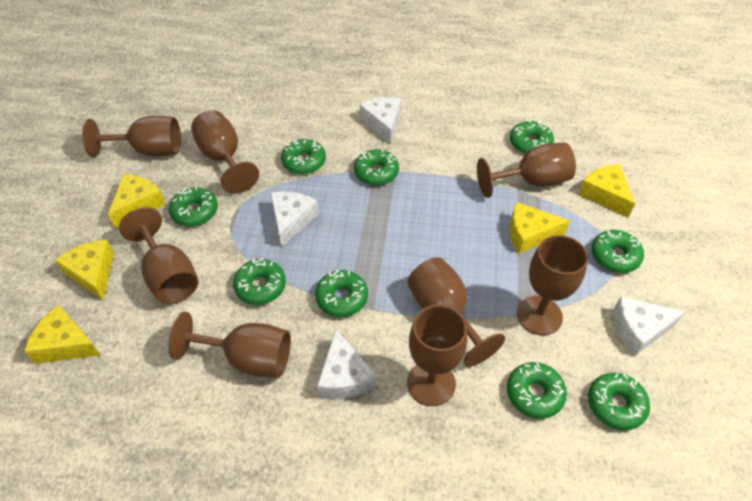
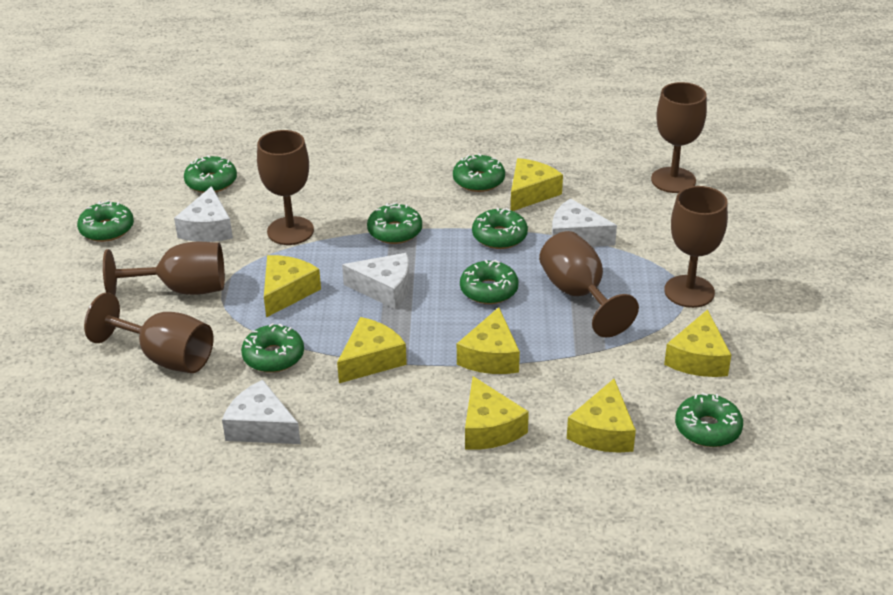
brown goblet: [82,116,181,157] [119,207,198,304] [168,312,291,378] [191,110,259,194] [407,257,505,367] [407,305,467,406] [477,143,576,198] [517,235,588,335] = 8 -> [84,292,213,373] [103,242,225,295] [257,130,314,245] [539,231,639,338] [651,82,707,193] [664,186,728,308] = 6
green donut: [169,186,218,226] [233,258,286,305] [281,139,326,174] [315,270,368,317] [354,149,399,185] [507,362,567,419] [510,120,554,154] [588,373,650,430] [592,230,644,273] = 9 -> [77,200,134,242] [184,155,237,193] [241,323,304,373] [367,202,422,244] [453,153,505,192] [460,260,519,304] [472,208,528,249] [675,393,743,447] = 8
yellow cheese: [24,305,100,364] [55,240,114,300] [108,174,166,228] [509,202,570,253] [578,164,635,218] = 5 -> [264,255,321,317] [337,317,407,383] [457,307,520,374] [465,376,529,450] [511,158,563,211] [567,379,636,453] [664,309,731,377] = 7

